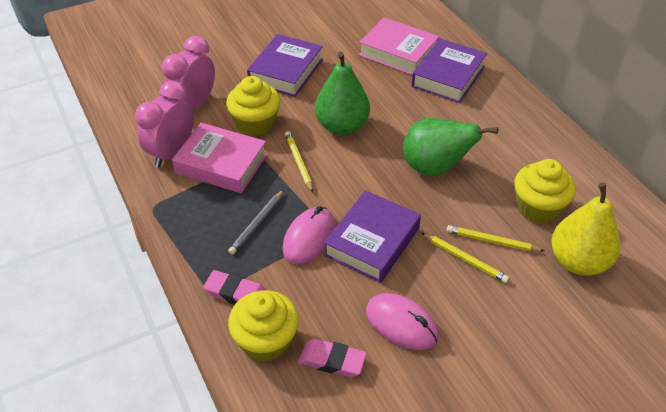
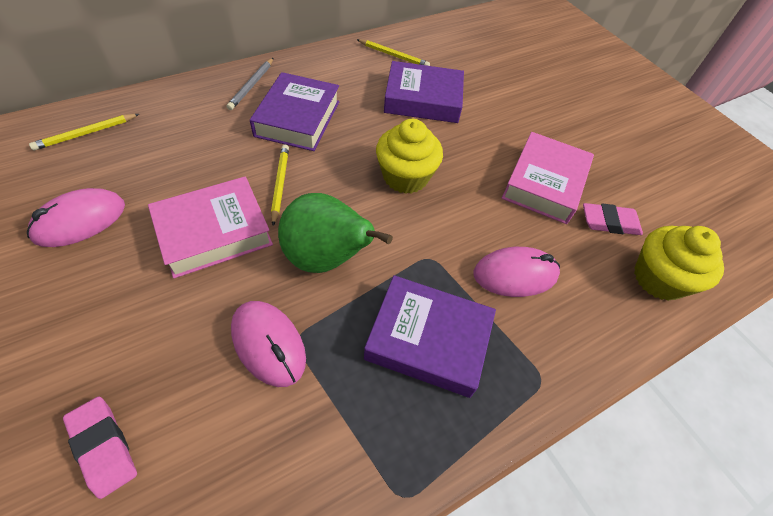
green pear: [315,52,370,135] [403,118,498,176] = 2 -> [278,193,393,273] = 1
pink clock: [135,81,194,167] [162,36,215,110] = 2 -> none = 0
pink mouse: [282,206,336,264] [366,293,439,350] = 2 -> [27,188,125,247] [231,301,306,387] [474,247,560,297] = 3
yellow cupcake: [226,76,281,136] [228,290,299,362] [514,159,576,223] = 3 -> [376,119,443,194] [634,226,724,301] = 2
yellow pear: [552,182,621,276] = 1 -> none = 0

